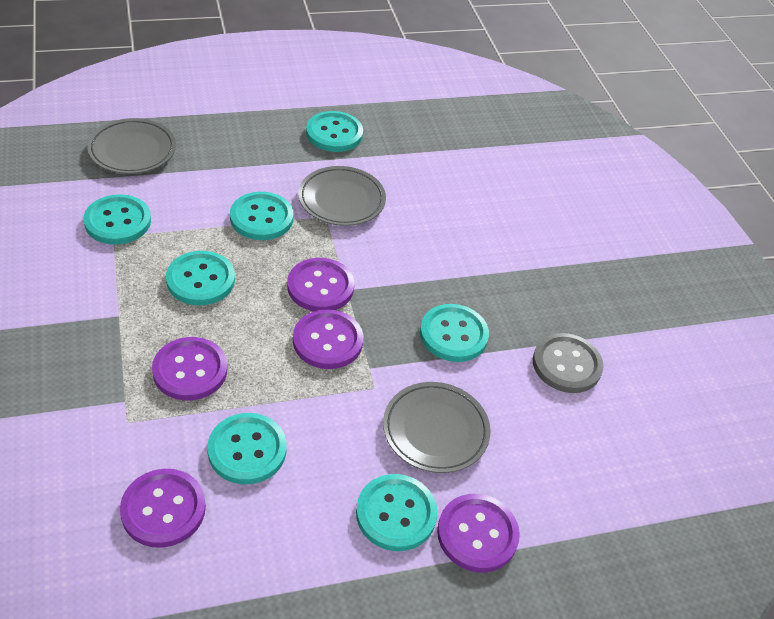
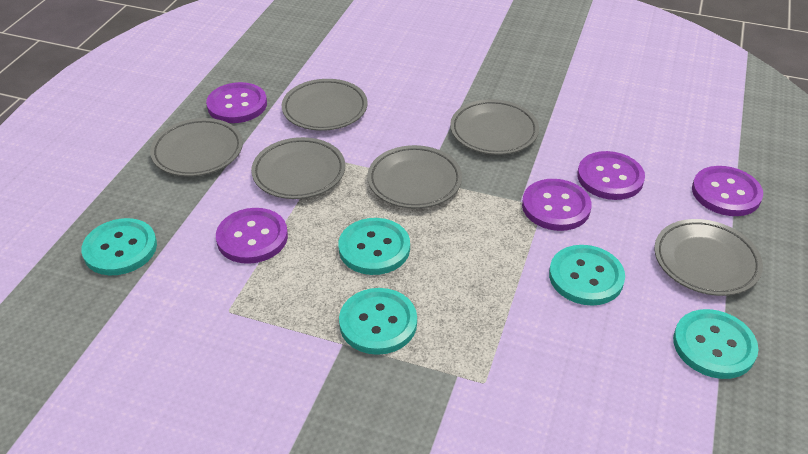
grey button: [533,333,603,393] = 1 -> none = 0
grey plate: [87,118,176,174] [298,166,386,226] [383,382,491,473] = 3 -> [150,118,243,177] [251,137,345,199] [282,79,368,131] [368,145,462,209] [450,99,539,155] [654,219,763,296] = 6
turquoise button: [84,194,151,245] [166,251,235,305] [207,413,286,484] [230,192,293,240] [306,111,363,152] [356,474,438,551] [420,304,489,362] = 7 -> [81,218,157,275] [339,218,410,275] [339,288,417,355] [549,245,625,305] [673,309,759,379] = 5

